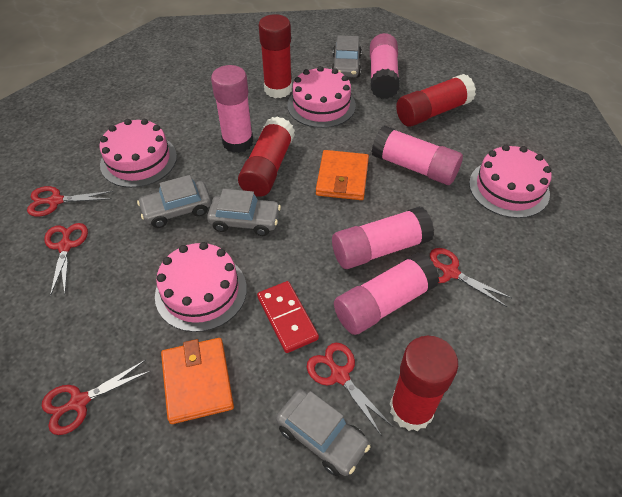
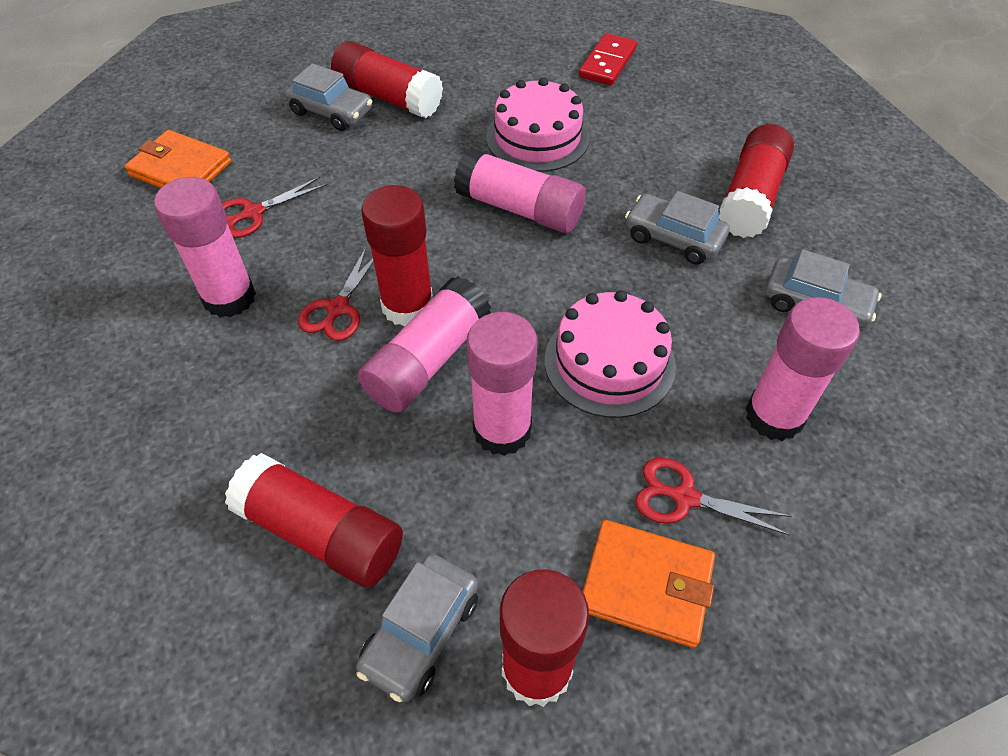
pink cake: [99,119,177,188] [155,242,247,332] [287,66,356,128] [469,145,552,218] = 4 -> [486,78,589,172] [545,291,676,418] = 2
red glue stick: [238,116,295,197] [259,14,292,98] [390,336,458,431] [396,74,476,127] = 4 -> [225,453,403,588] [331,41,443,118] [361,185,433,327] [500,569,589,707] [719,124,794,238] = 5
red scissors: [27,186,113,217] [42,360,150,435] [44,223,88,296] [307,343,393,436] [430,248,512,307] = 5 -> [222,177,327,238] [298,246,374,341] [635,458,792,536] = 3

